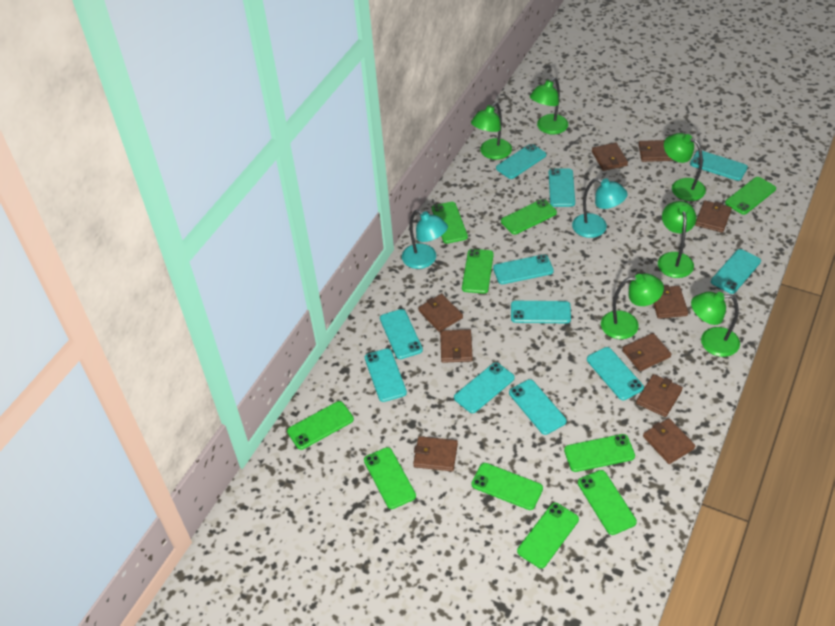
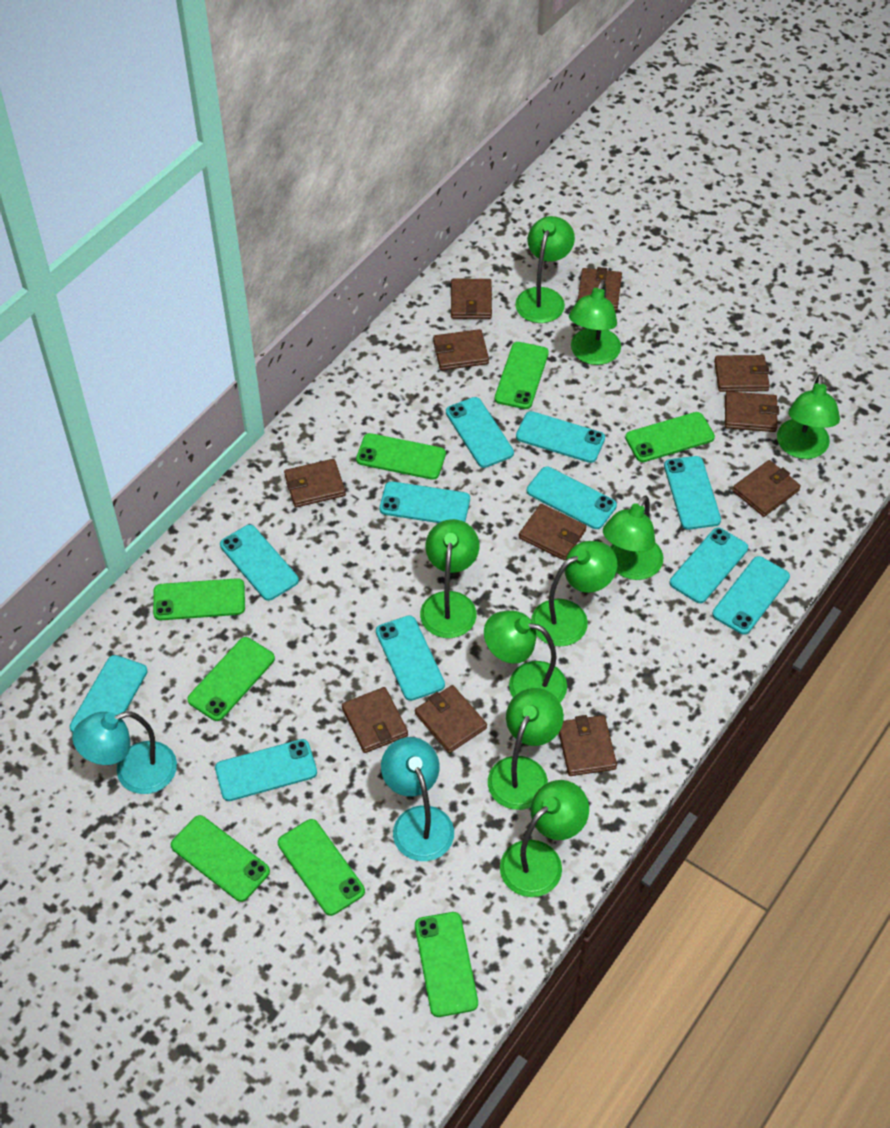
brown wallet: [413,436,458,471] [418,294,463,332] [440,329,473,363] [592,143,628,171] [622,333,671,371] [636,374,683,417] [638,140,673,162] [643,418,695,464] [653,285,688,319] [695,200,732,233] = 10 -> [284,459,346,508] [342,687,408,753] [415,685,487,753] [433,329,489,370] [451,279,492,319] [519,504,587,560] [559,715,617,776] [577,267,622,311] [714,355,770,392] [725,391,779,432] [733,460,801,517] = 11
green lamp: [471,102,512,160] [530,77,568,134] [601,273,664,339] [658,201,696,278] [664,133,706,201] [691,292,740,357] = 6 -> [420,519,479,638] [484,611,567,702] [488,688,564,810] [500,780,589,897] [515,216,575,323] [531,541,617,646] [569,280,621,365] [603,496,663,580] [777,374,840,459] = 9
green phone: [287,401,354,450] [364,447,416,509] [432,202,468,244] [462,249,494,294] [471,463,543,510] [501,199,557,235] [517,503,579,569] [564,434,635,472] [578,470,637,535] [725,177,776,215] = 10 -> [153,578,245,621] [171,815,270,902] [187,637,275,721] [278,819,365,916] [356,433,446,480] [415,912,478,1017] [495,342,549,409] [625,412,715,462] = 8

